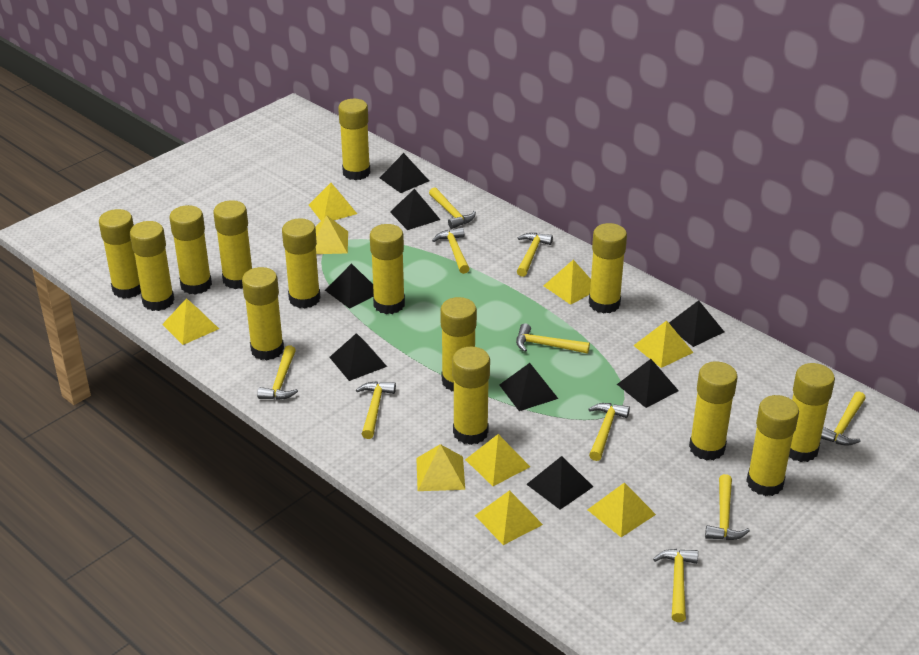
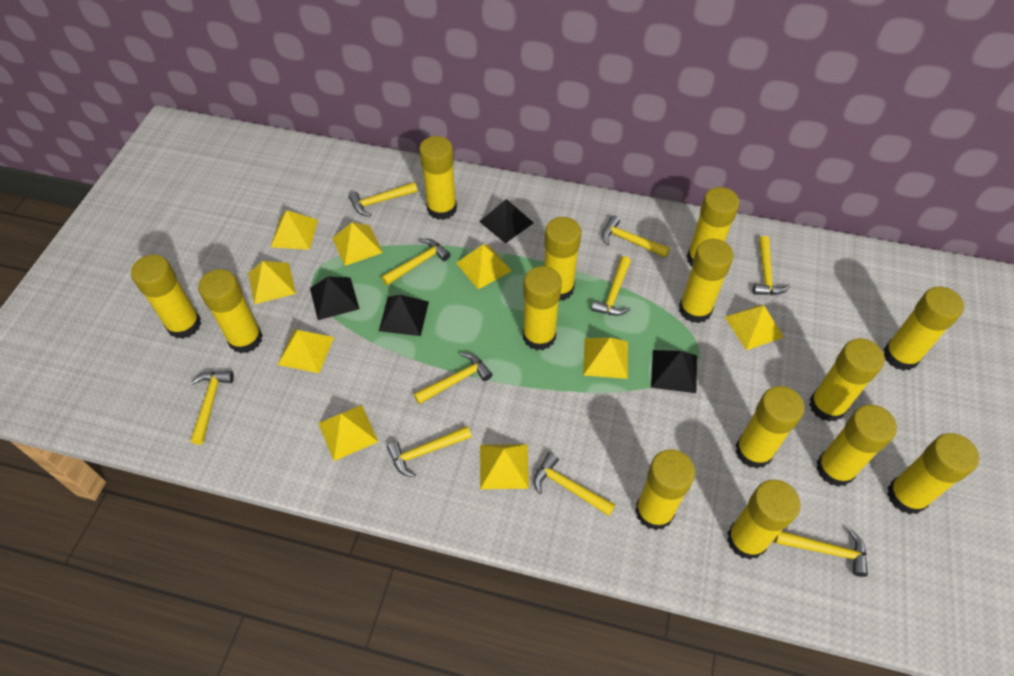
black pyramid: [325,263,374,309] [329,333,387,381] [380,153,429,193] [390,189,440,230] [500,363,558,411] [526,456,593,510] [617,359,679,408] [669,300,724,347] = 8 -> [310,276,359,320] [379,295,429,336] [479,199,533,243] [651,350,697,393] = 4

